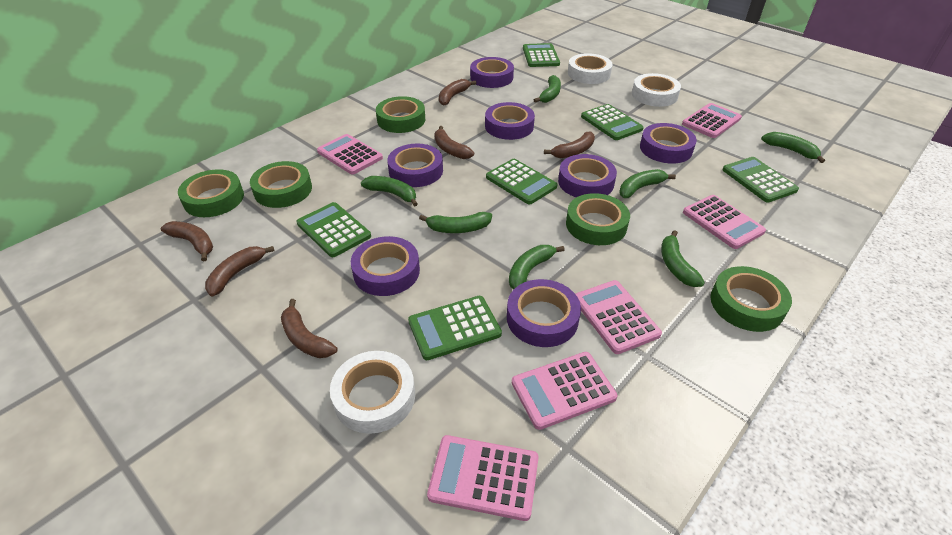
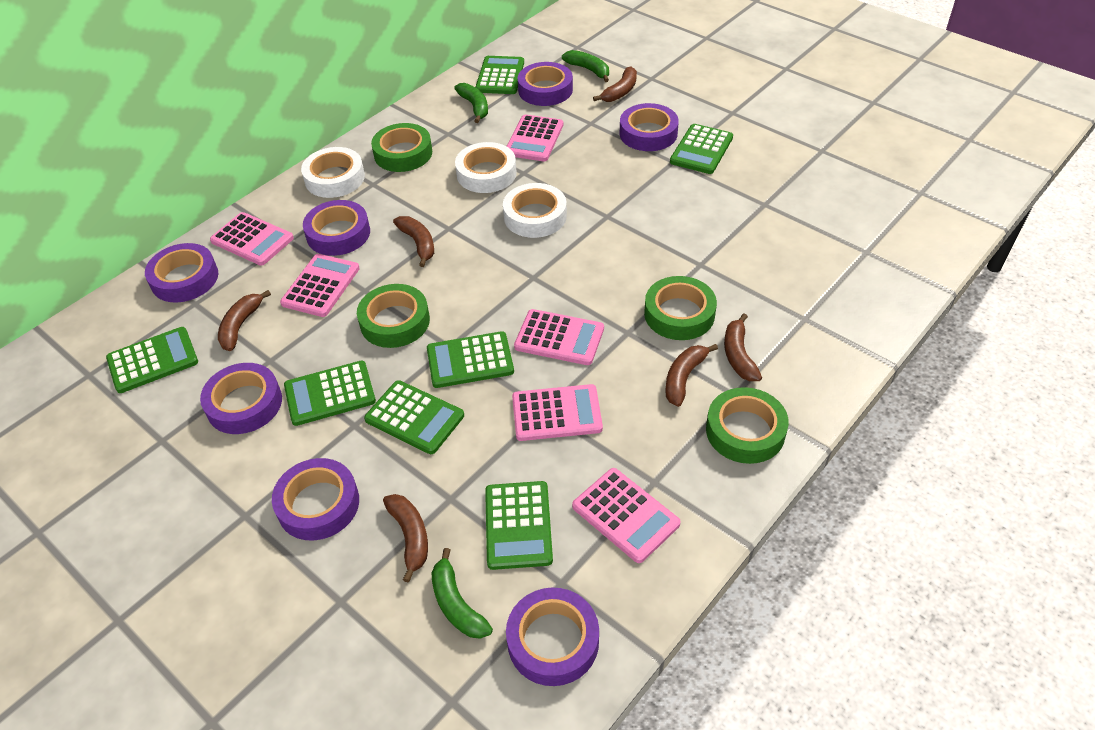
green banana: [361,176,418,207] [419,212,492,233] [509,245,565,289] [534,75,561,103] [620,169,676,198] [661,230,705,287] [761,132,825,163] = 7 -> [432,548,493,639] [454,83,488,123] [562,50,609,82] = 3
green calculator: [296,202,371,257] [408,296,502,360] [486,159,557,205] [523,43,560,67] [581,104,644,140] [722,157,799,202] = 6 -> [106,327,198,393] [284,361,376,426] [364,380,464,454] [427,331,514,388] [475,56,524,94] [485,481,553,570] [670,124,733,174] = 7
green tape: [178,169,244,217] [250,161,312,208] [376,96,425,133] [566,193,630,245] [710,266,792,332] = 5 -> [357,284,430,348] [371,123,432,172] [644,276,717,340] [706,387,789,464] = 4

